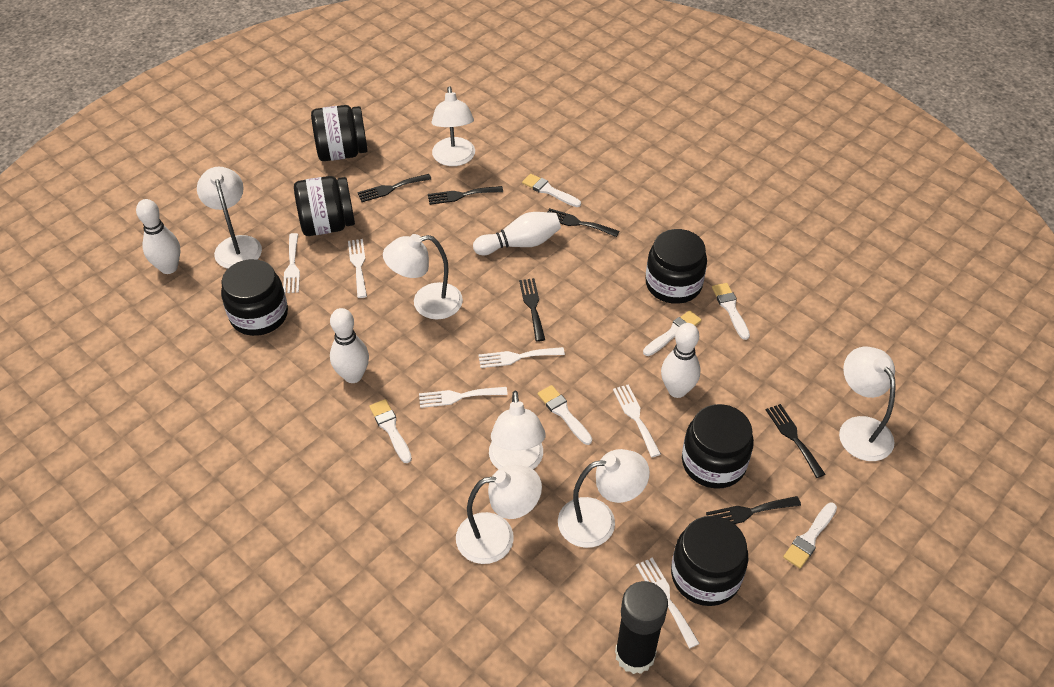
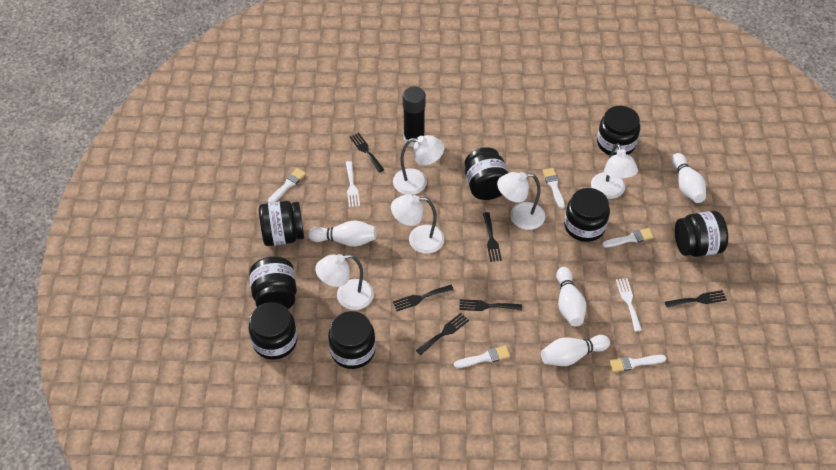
black jar: [221,259,288,336] [294,176,355,236] [311,105,368,161] [646,229,707,304] [671,516,748,606] [682,404,754,489] = 6 -> [249,257,297,309] [249,302,297,360] [259,201,304,246] [328,311,376,369] [465,147,509,200] [564,188,610,242] [597,106,640,155] [675,211,728,257] = 8
white brush: [369,399,412,463] [522,174,581,207] [538,385,592,445] [643,310,702,356] [712,283,750,340] [783,503,837,568] = 6 -> [268,168,306,203] [454,346,510,368] [543,168,565,209] [602,228,654,248] [610,355,666,372] = 5
white fork: [283,233,300,293] [348,239,367,298] [419,387,508,408] [479,347,565,368] [613,385,661,457] [636,558,700,648] = 6 -> [346,161,360,207] [616,278,642,332] = 2
white lamp: [197,167,262,269] [383,234,463,319] [431,86,475,166] [456,465,542,564] [489,391,546,470] [558,449,650,548] [839,346,895,461] = 7 -> [315,254,374,310] [391,194,444,254] [393,135,444,195] [497,172,545,230] [591,143,638,199] = 5

